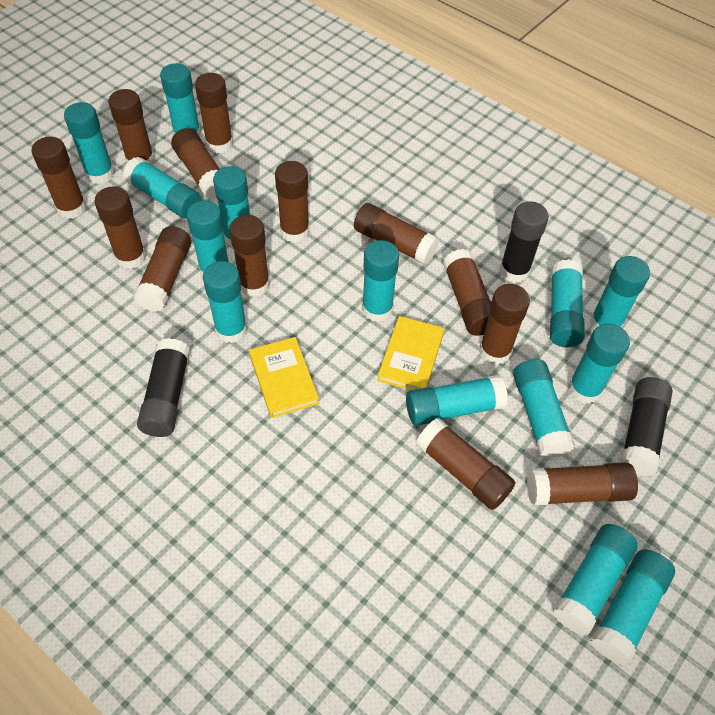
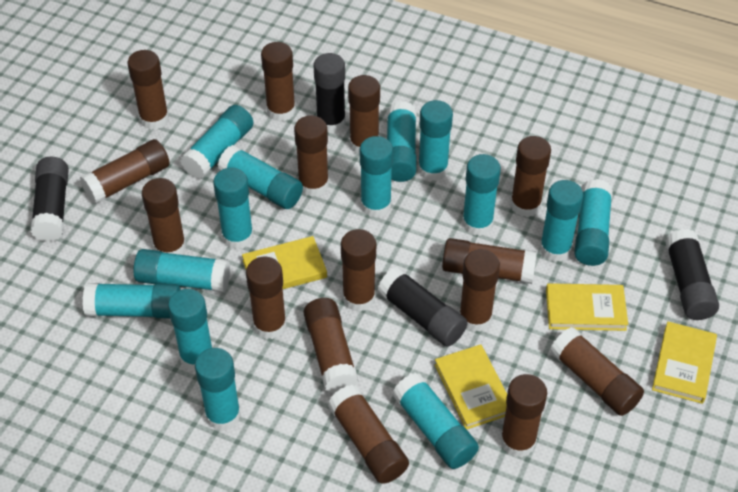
black glue stick: [137,338,190,437] [500,201,549,282] [620,377,673,476] = 3 -> [30,157,69,242] [314,53,346,133] [378,267,467,347] [665,229,719,320] = 4
brown glue stick: [31,137,87,219] [94,186,146,269] [108,89,154,165] [133,226,191,312] [171,128,220,199] [195,73,233,153] [229,215,270,297] [275,161,309,242] [354,203,440,265] [416,418,515,510] [443,249,491,336] [479,284,530,365] [527,462,638,506] = 13 -> [80,139,170,204] [128,50,169,130] [142,178,186,255] [246,256,286,339] [261,42,296,122] [294,116,329,197] [304,298,359,394] [328,385,409,484] [341,229,376,312] [348,75,380,154] [442,238,537,284] [459,249,500,332] [500,374,547,457] [510,136,551,217] [550,327,644,416] = 15
yellow book: [249,337,319,418] [377,316,444,390] = 2 -> [242,236,327,289] [435,344,507,429] [546,283,628,331] [652,321,717,404] = 4

